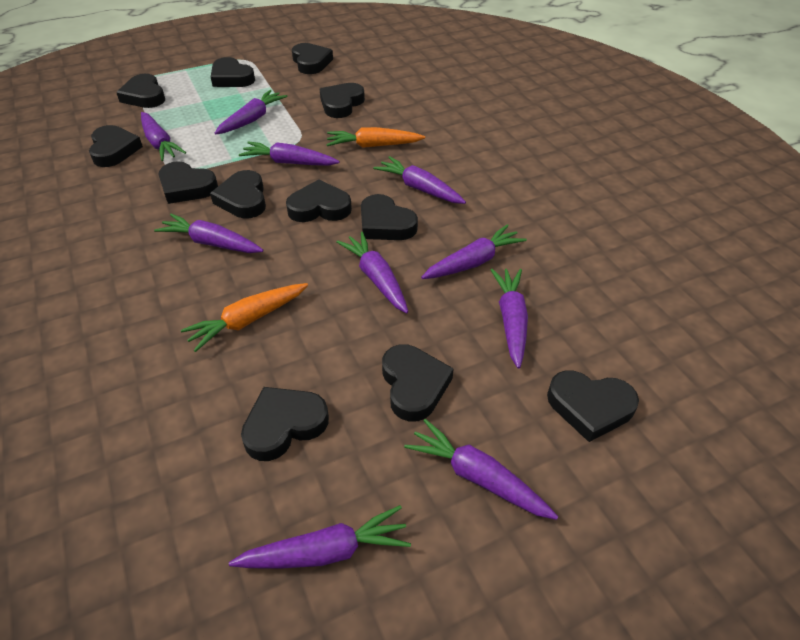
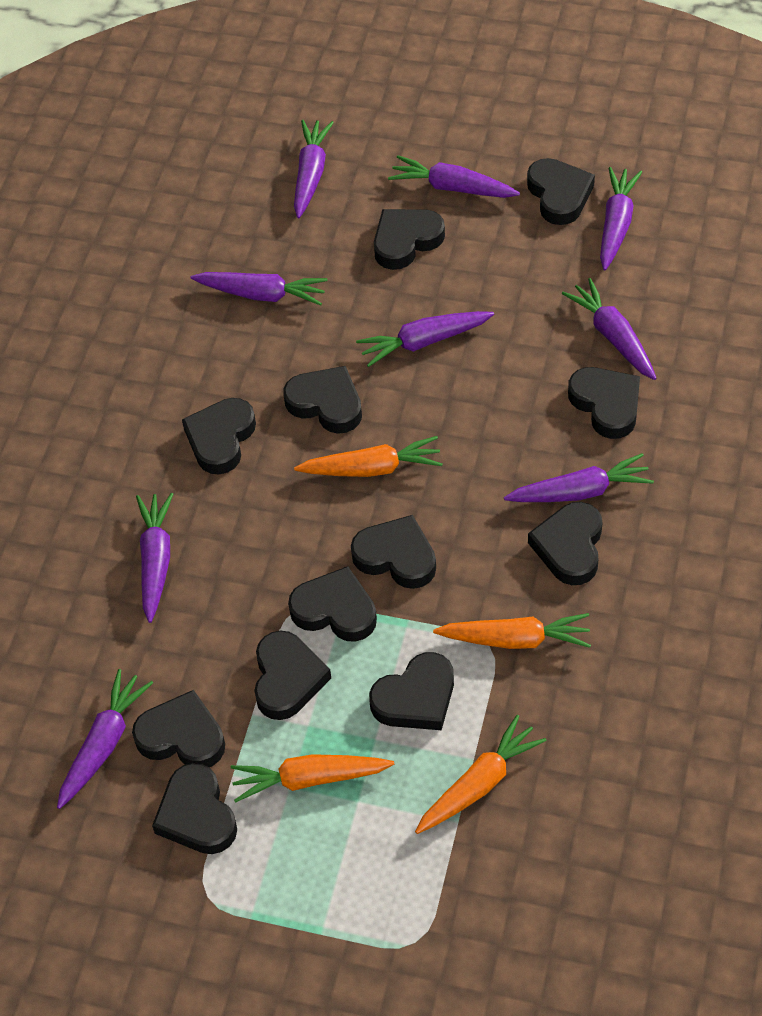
orange carrot: [181,283,308,352] [326,127,425,148] = 2 -> [231,754,394,803] [294,436,443,477] [415,715,547,834] [433,613,591,649] = 4
purple carrot: [141,112,186,161] [154,214,263,253] [215,90,288,134] [229,505,411,568] [239,141,340,166] [336,232,408,313] [373,156,466,204] [404,419,558,520] [421,224,527,279] [491,269,528,369] = 10 -> [57,669,153,809] [136,493,173,623] [191,272,328,306] [294,120,334,218] [356,311,494,367] [388,155,520,198] [504,453,654,502] [562,278,657,380] [600,167,642,270] = 9

